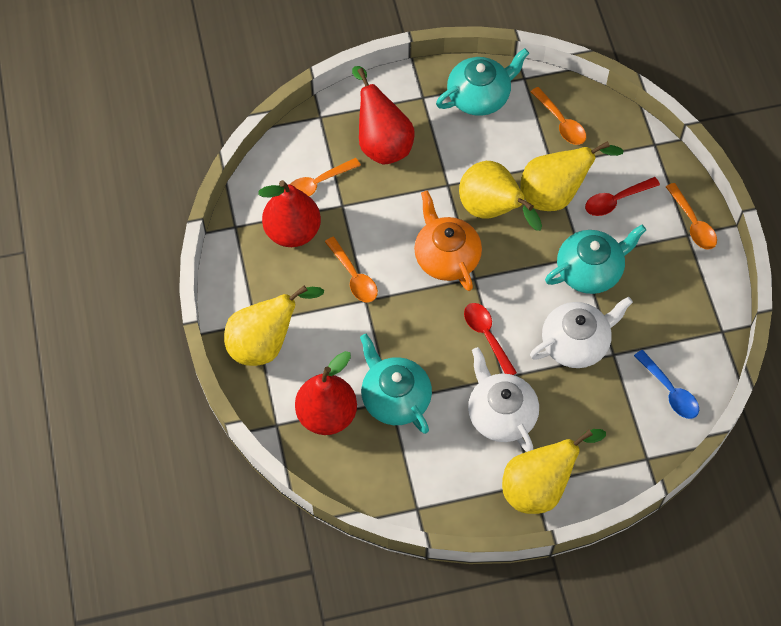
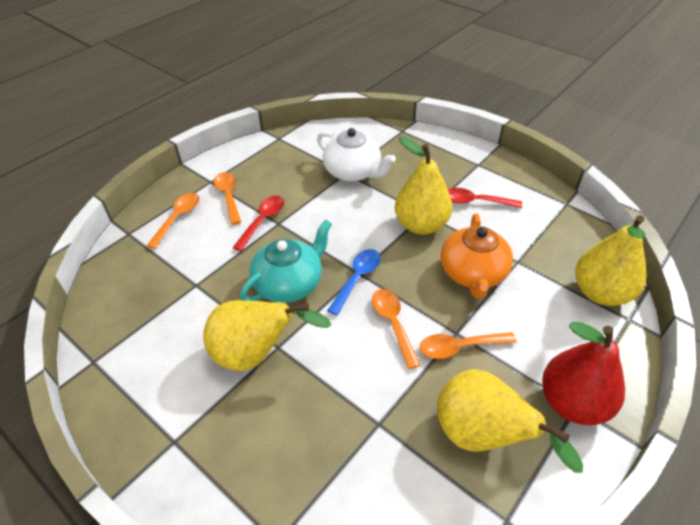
red pear: [258,180,321,247] [295,351,357,435] [352,66,415,165] = 3 -> [542,322,625,425] = 1
turquoise teapot: [360,334,432,434] [436,48,529,116] [545,225,646,294] = 3 -> [240,220,332,303] = 1
white teapot: [468,347,539,452] [530,296,633,368] = 2 -> [317,128,396,182] = 1

